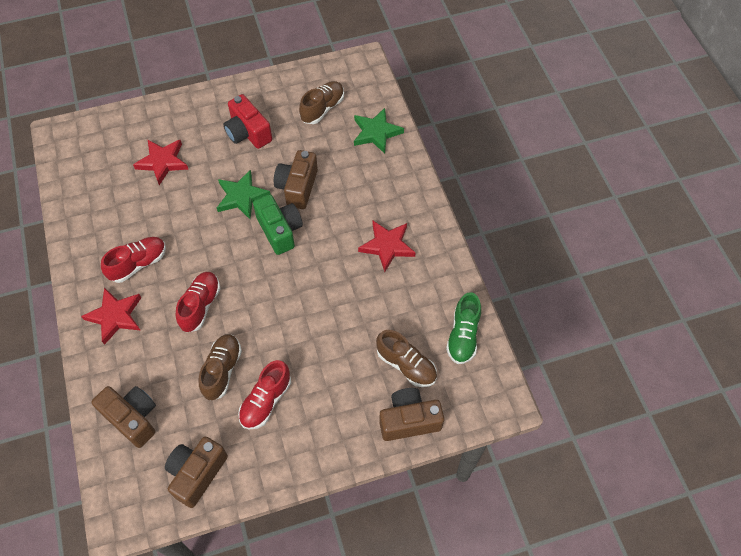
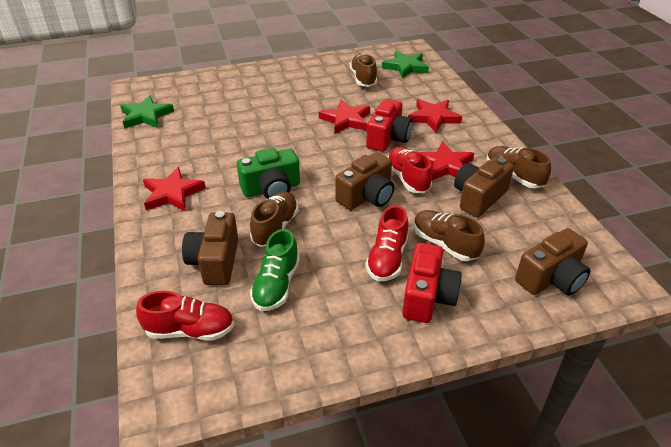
brown shoe: [199,334,242,400] [299,81,344,124] [376,330,437,387] = 3 -> [250,191,299,247] [350,54,377,87] [414,210,485,261] [487,146,551,188] = 4
red camera: [223,94,272,149] = 1 -> [366,99,413,152] [402,243,462,323] = 2
red star: [81,287,141,345] [133,140,189,185] [358,220,416,272] = 3 -> [143,167,206,211] [319,99,370,134] [408,99,462,133] [420,141,474,180] = 4

